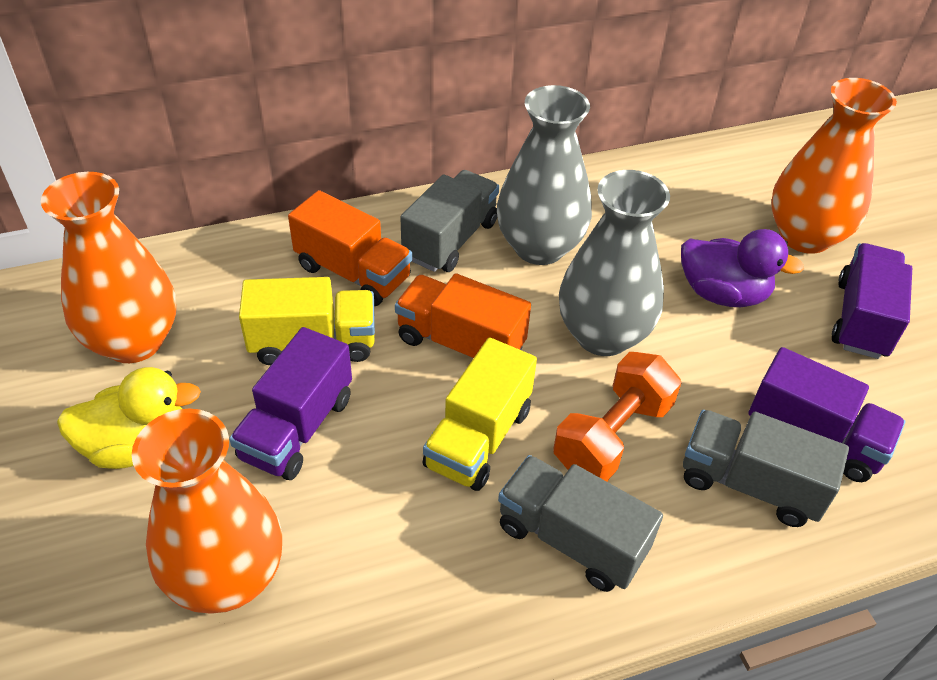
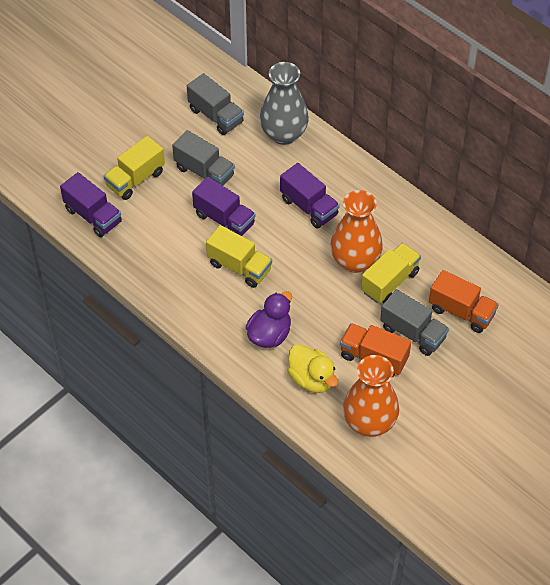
grey vase: [497,85,592,265] [559,170,670,356] = 2 -> [260,62,309,145] = 1
orange dumbbell: [553,352,681,481] = 1 -> none = 0
orange vase: [41,172,176,363] [131,409,282,614] [771,78,897,254] = 3 -> [330,190,383,273] [343,355,399,437] = 2
yellow truck: [239,277,375,365] [422,337,537,491] = 2 -> [104,136,165,200] [206,225,272,288] [361,243,421,303] = 3

